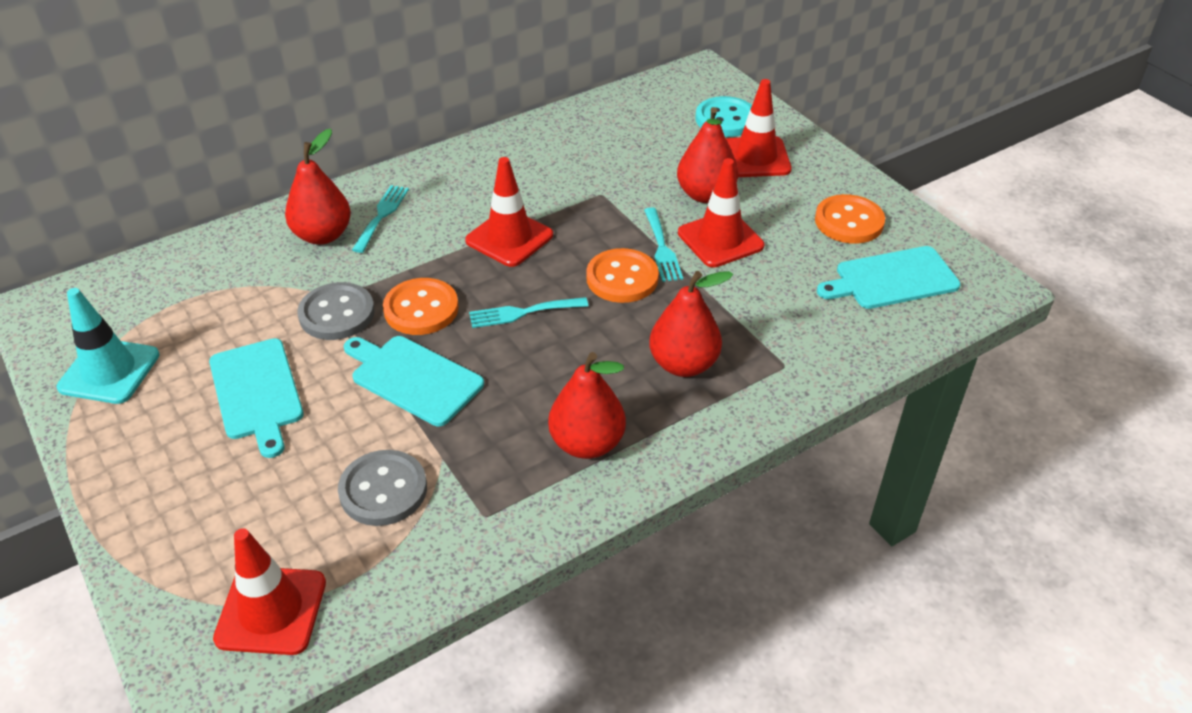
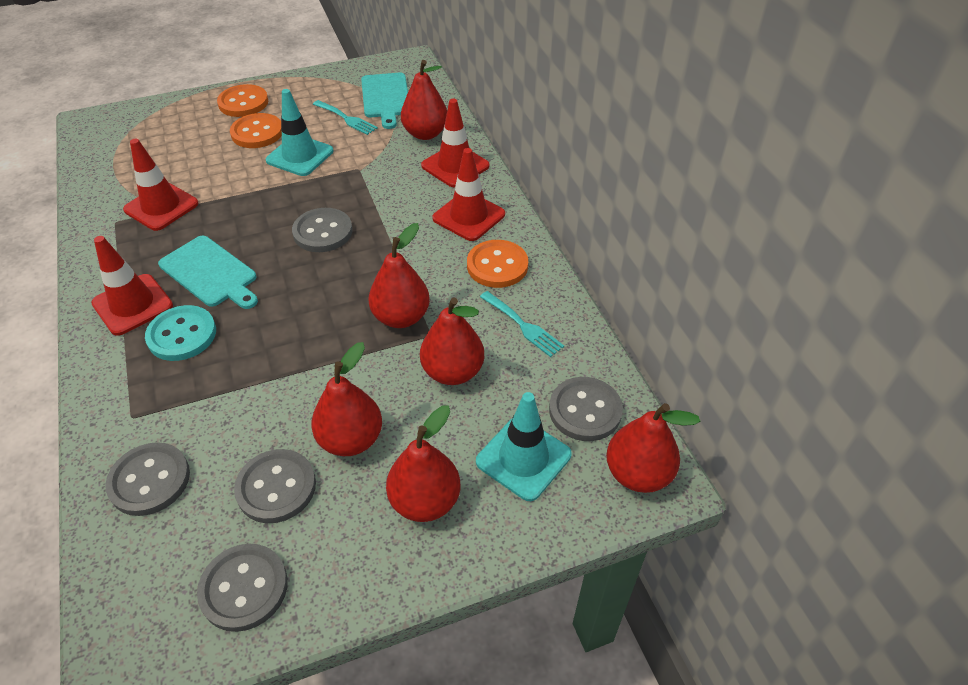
grey button: [297,282,375,340] [338,450,427,526] = 2 -> [105,442,190,516] [197,544,288,632] [234,449,316,523] [292,208,352,252] [549,377,623,441] = 5
red pear: [285,129,351,245] [548,352,626,459] [649,271,733,377] [677,107,738,203] = 4 -> [311,342,382,456] [368,223,430,328] [386,405,461,522] [401,60,447,140] [420,297,484,385] [606,403,701,493] = 6
turquoise cutting board: [209,338,304,458] [344,336,484,426] [817,246,961,309] = 3 -> [158,235,258,309] [361,73,408,129] = 2
turquoise fork: [352,185,409,253] [469,297,588,328] [644,207,683,282] = 3 -> [313,100,378,135] [480,291,564,357] = 2
turquoise traffic cone: [57,288,159,404] = 1 -> [266,89,333,176] [476,392,572,501] = 2

